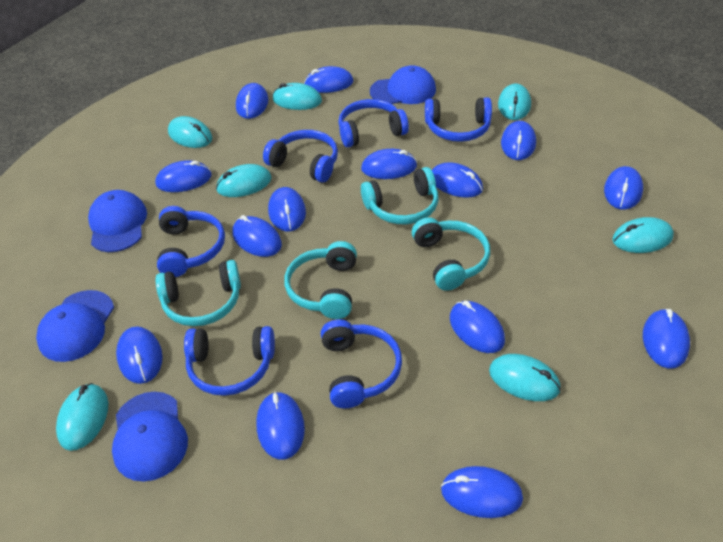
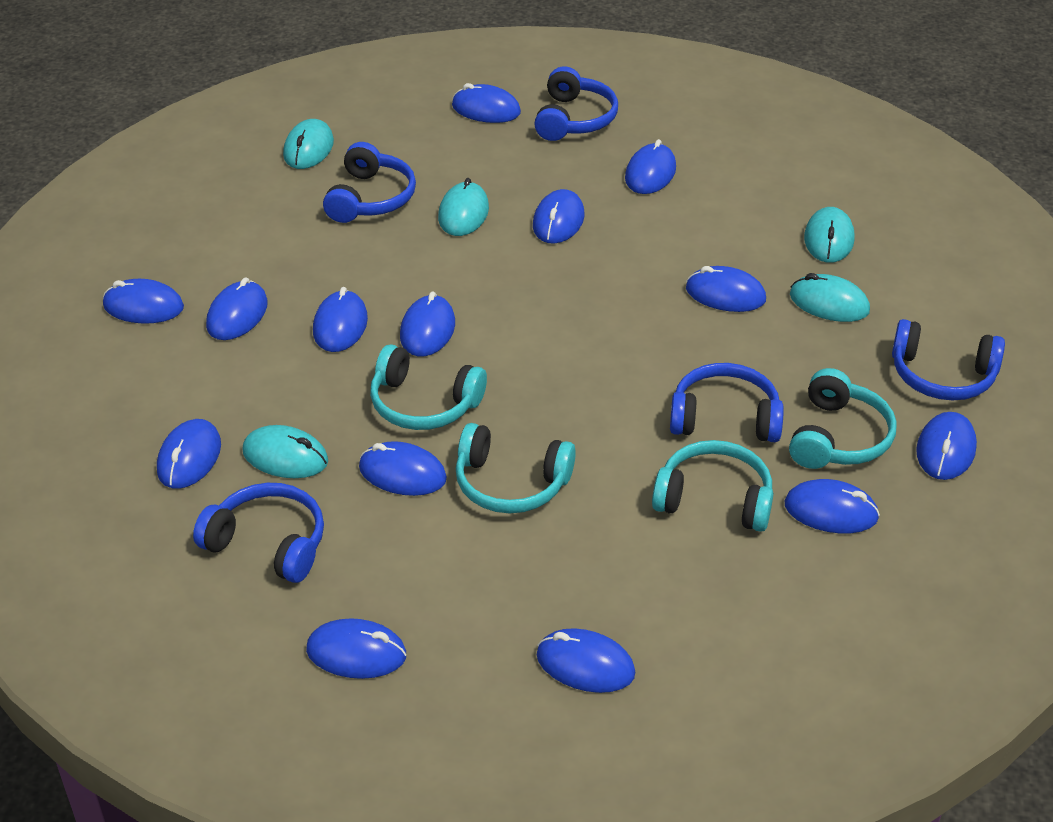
blue cap: [36,290,114,362] [88,190,147,252] [112,392,188,482] [370,65,436,104] = 4 -> none = 0
blue headphones: [157,206,225,277] [184,326,275,396] [263,130,338,182] [321,319,402,408] [338,99,409,147] [425,97,492,142] = 6 -> [193,483,324,583] [323,142,416,223] [534,66,618,141] [670,363,784,442] [892,319,1005,401] = 5
turquoise mouse: [56,383,108,451] [168,116,212,148] [216,164,272,197] [273,83,322,110] [489,354,561,401] [498,84,531,120] [612,217,674,253] = 7 -> [242,425,328,478] [283,119,334,169] [438,178,489,236] [790,273,870,322] [804,207,855,263] = 5

